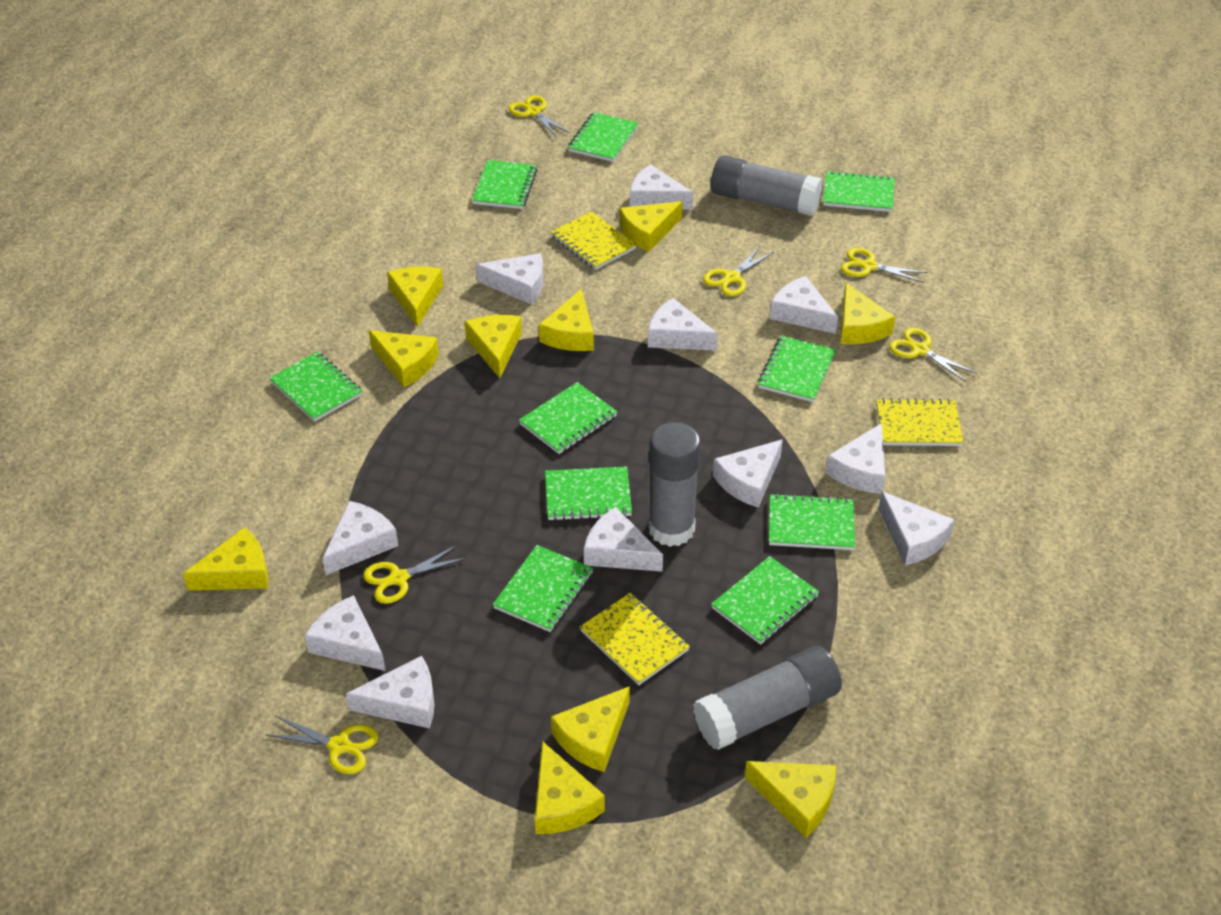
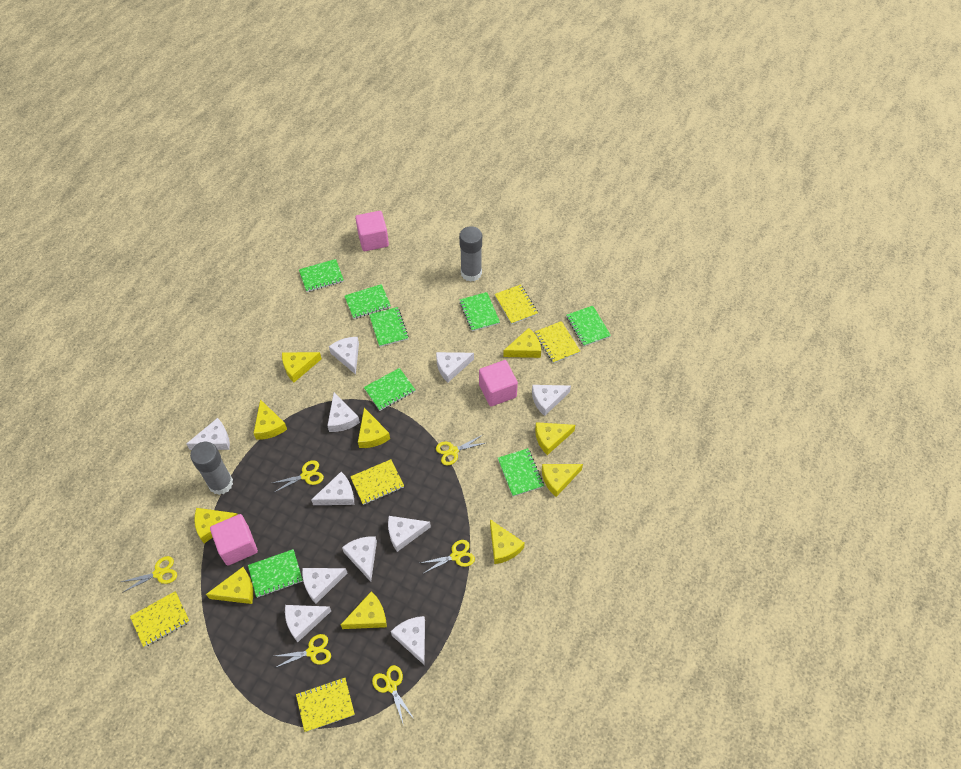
green notebook: [269,352,362,422] [472,160,537,209] [493,545,593,632] [519,382,617,454] [545,467,632,521] [568,112,638,162] [711,556,819,645] [758,336,836,402] [769,493,855,550] [823,171,895,212] = 10 -> [248,549,303,598] [299,259,344,292] [344,284,391,319] [364,368,415,411] [369,307,409,347] [459,292,500,331] [498,448,544,496] [566,306,611,346] = 8
grey glue stick: [648,422,701,547] [693,646,842,750] [711,155,823,216] = 3 -> [190,442,233,495] [459,226,482,282] = 2
pink cube: none = 0 -> [210,514,258,566] [355,211,389,251] [479,360,518,406] = 3
yellow notebook: [551,211,637,270] [580,593,690,685] [876,398,963,446] = 3 -> [130,591,190,647] [296,678,355,732] [350,459,404,505] [495,284,538,324] [535,321,580,363] = 5

